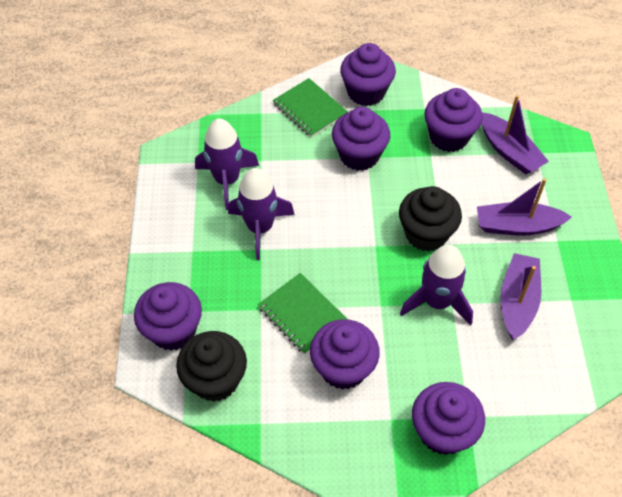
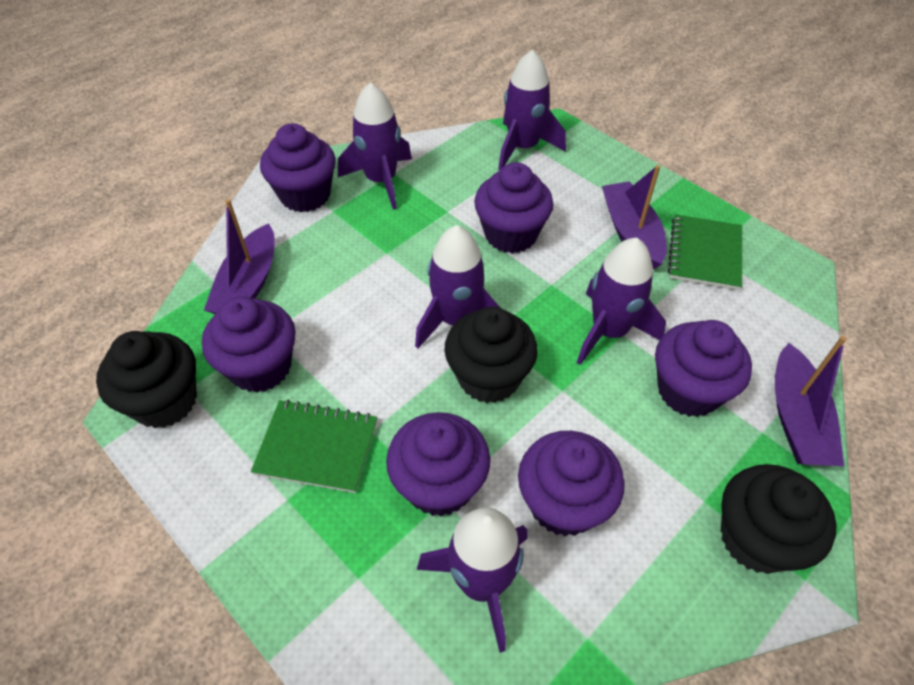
black cupcake: [176,331,247,402] [399,186,462,252] = 2 -> [96,331,197,428] [444,307,538,403] [721,464,837,574] = 3
purple rocket: [195,118,259,210] [228,168,295,260] [400,245,473,326] = 3 -> [338,82,412,210] [415,225,500,348] [417,507,528,653] [498,49,566,170] [577,237,666,365] = 5

